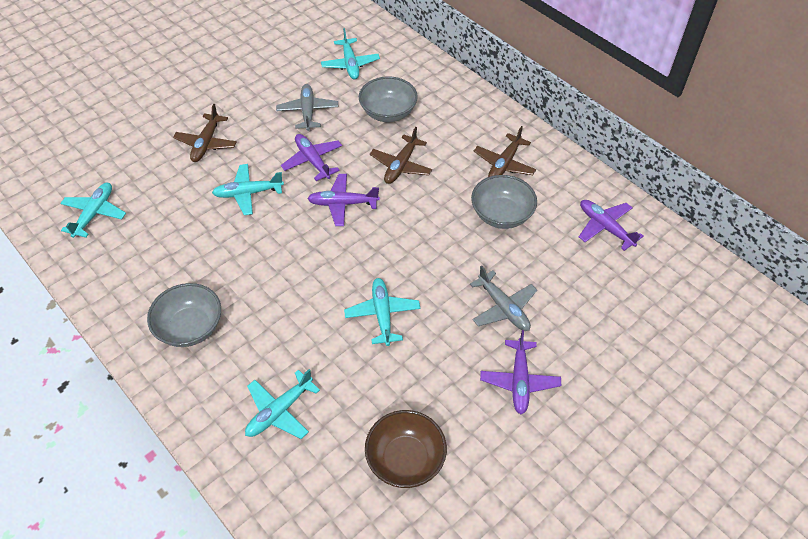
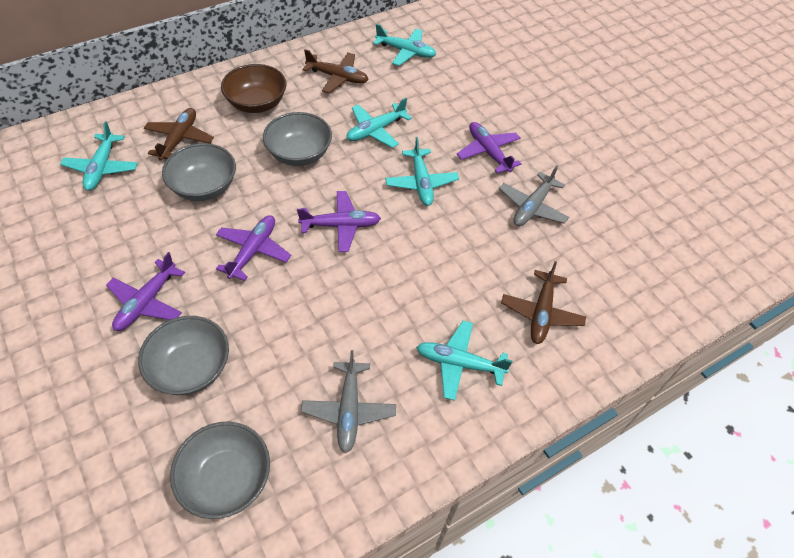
grey bowl: [147,283,221,347] [359,76,418,122] [471,175,537,229] = 3 -> [138,316,229,395] [162,143,236,201] [170,422,270,519] [263,112,332,166] = 4

